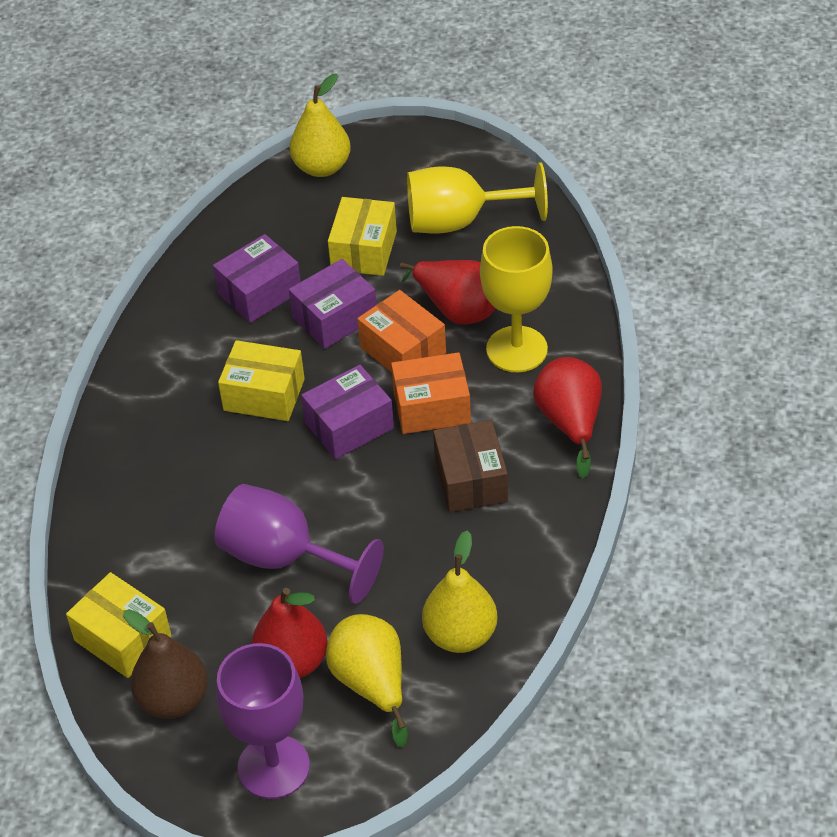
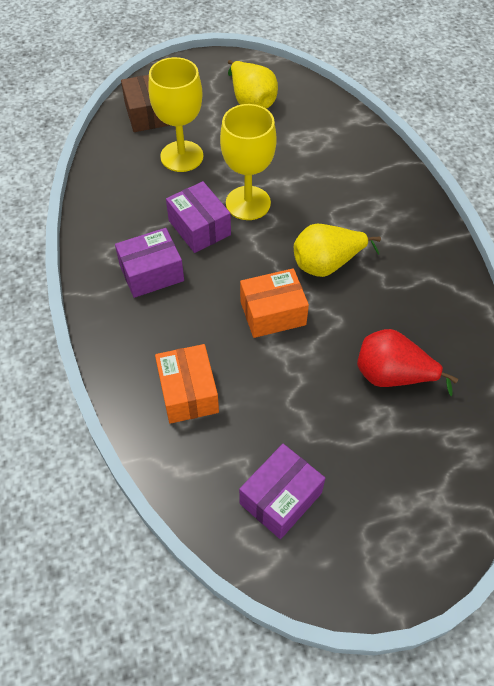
brown pear: [123,609,208,719] = 1 -> none = 0
purple goblet: [214,484,384,604] [216,643,310,799] = 2 -> none = 0
red pear: [252,588,328,678] [400,260,495,325] [533,357,602,479] = 3 -> [357,329,458,396] = 1
yellow box: [66,572,171,678] [218,340,305,421] [328,197,397,276] = 3 -> none = 0
yellow pear: [289,74,351,177] [326,614,408,747] [422,530,497,653] = 3 -> [228,60,278,109] [294,224,381,277] = 2

